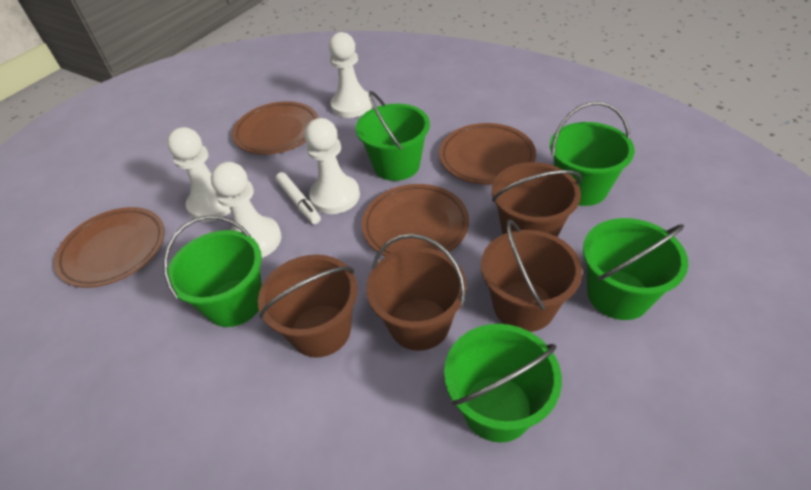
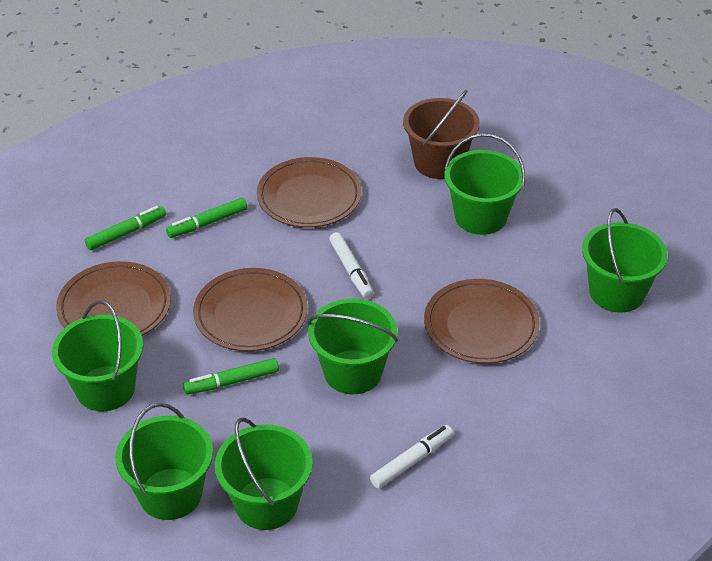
brown bucket: [258,255,357,357] [366,234,467,351] [481,219,582,332] [492,162,581,237] = 4 -> [403,90,480,179] = 1
green bucket: [163,216,262,327] [356,91,430,181] [444,324,562,443] [550,102,635,206] [583,218,688,320] = 5 -> [52,300,143,411] [115,403,213,520] [215,418,313,530] [308,299,398,394] [445,133,525,235] [582,208,668,313] = 6
green marker: none = 0 -> [85,206,166,250] [166,198,247,238] [183,358,279,395] = 3
white marker: [276,172,321,224] = 1 -> [329,232,373,298] [370,425,453,488] = 2
white pawn: [167,127,231,222] [211,162,282,258] [304,118,360,214] [329,32,372,118] = 4 -> none = 0

